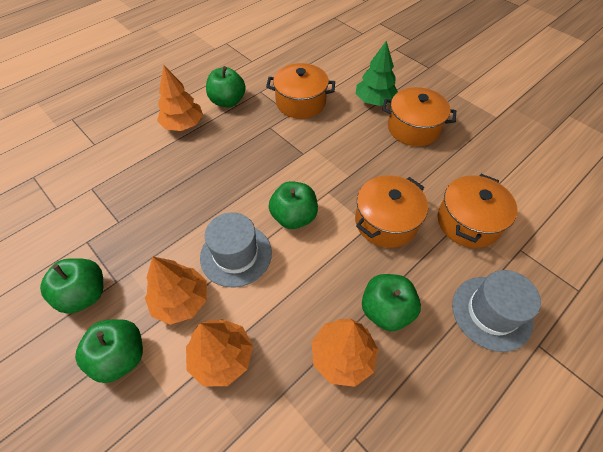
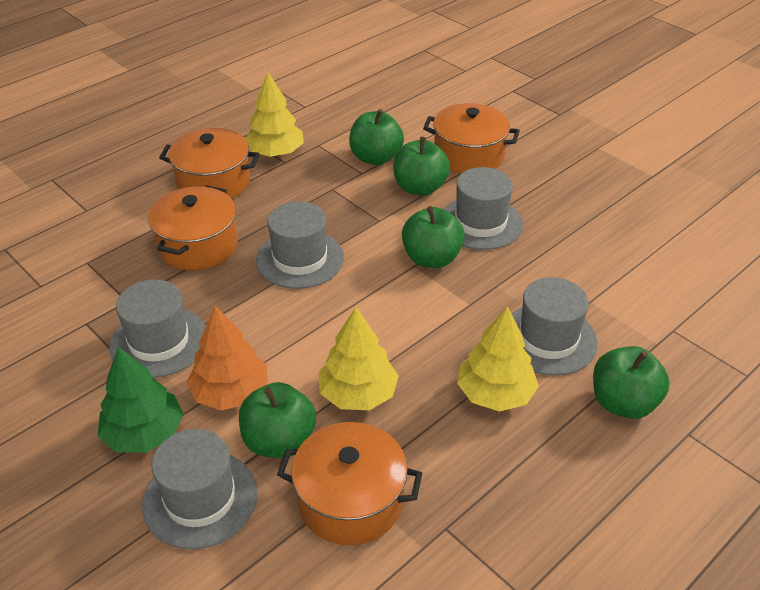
grey hat: [200,212,272,287] [452,270,541,352] = 2 -> [109,279,206,378] [142,429,257,549] [256,201,344,289] [443,167,523,250] [512,277,598,375] = 5
orange tree: [145,256,207,325] [157,65,203,131] [186,319,253,387] [312,319,378,387] = 4 -> [186,306,268,410] = 1
yellow tree: none = 0 -> [245,72,304,157] [318,307,399,410] [457,306,539,412] = 3

